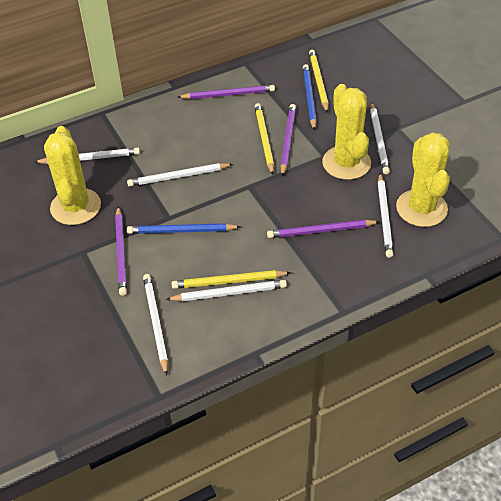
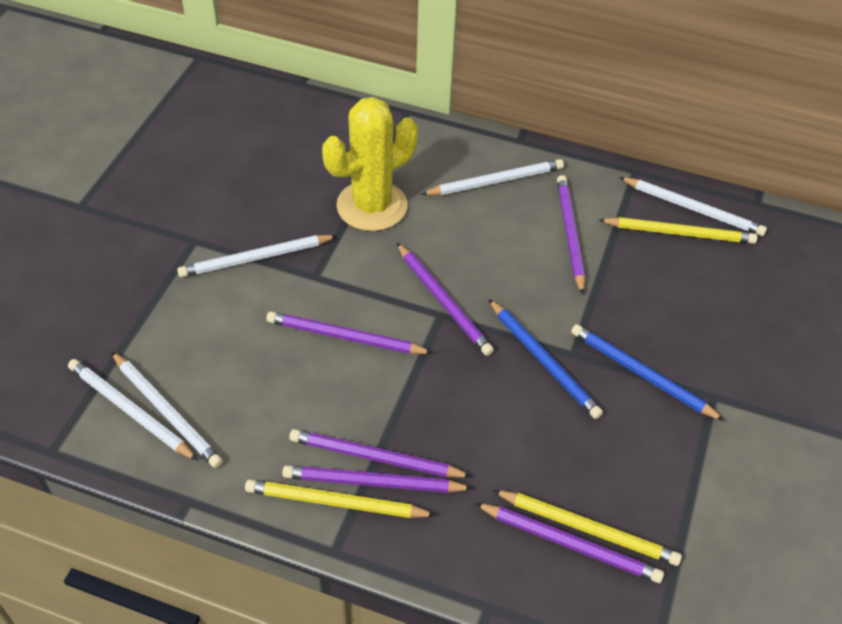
purple pencil: [115,206,127,296] [178,85,275,99] [267,220,380,238] [280,104,296,177] = 4 -> [266,311,433,354] [282,465,473,493] [289,429,472,478] [397,243,494,356] [475,503,664,583] [557,175,585,295] = 6
white pencil: [35,148,140,164] [127,163,233,187] [143,274,168,376] [166,280,287,302] [370,102,390,174] [378,173,394,258] = 6 -> [68,359,198,461] [112,352,223,468] [177,235,338,278] [421,159,564,195] [619,177,767,236] = 5
yellow cactus: [44,126,101,225] [322,84,371,180] [396,132,450,227] = 3 -> [322,97,418,231] = 1

